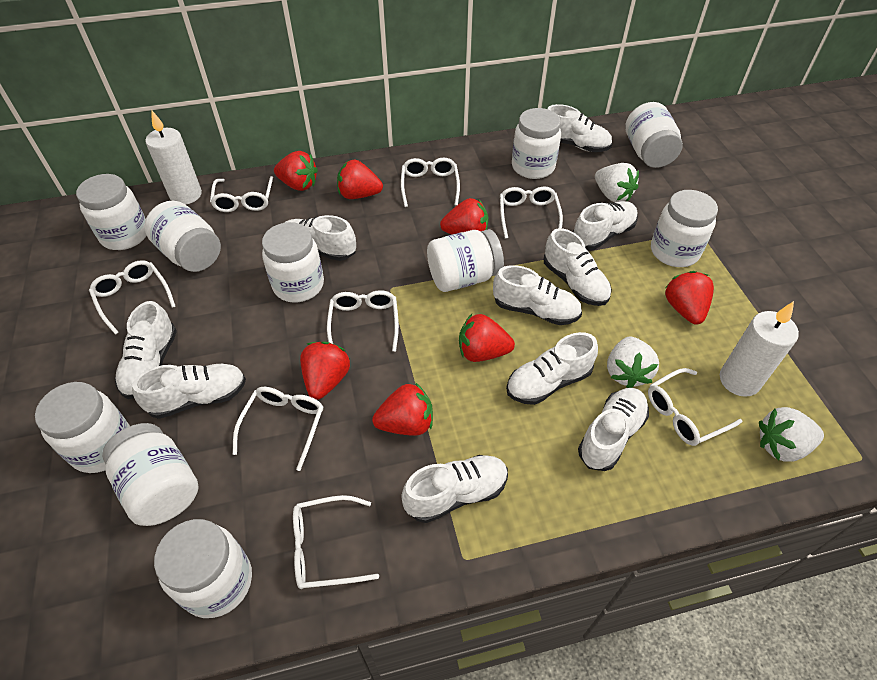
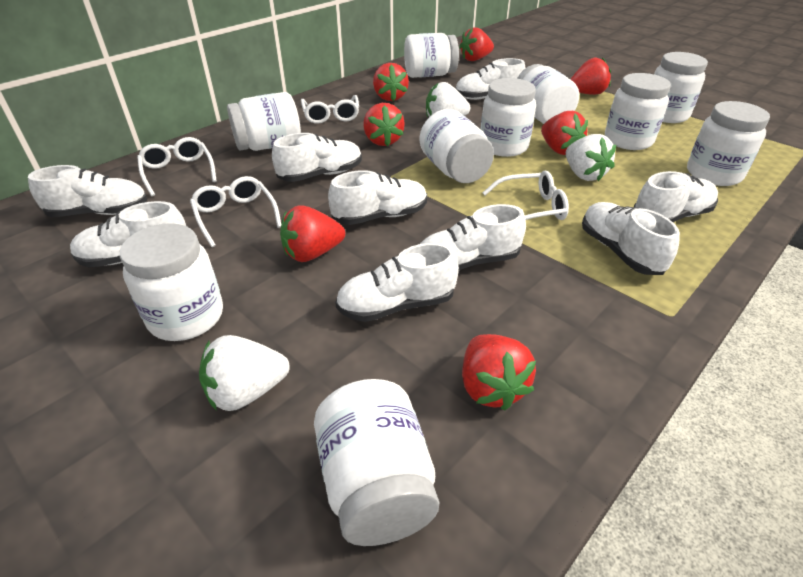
white candle: [145,109,202,205] [720,301,799,397] = 2 -> none = 0
white glasses: [89,260,176,335] [210,176,273,212] [233,387,324,471] [293,495,379,589] [327,290,399,352] [401,157,460,207] [500,187,563,239] [648,368,743,446] = 8 -> [137,137,217,196] [190,176,281,247] [301,95,359,124] [482,171,569,220] = 4
white shoe: [115,301,177,399] [132,364,246,419] [284,215,356,261] [401,455,508,523] [493,265,582,325] [506,332,598,405] [544,228,612,306] [547,104,612,152] [573,201,638,250] [578,388,649,471] = 10 -> [28,165,147,217] [70,201,186,267] [272,133,362,182] [328,170,427,225] [335,243,459,322] [420,204,526,270] [455,58,526,100] [582,202,680,275] [633,171,718,222] = 9

